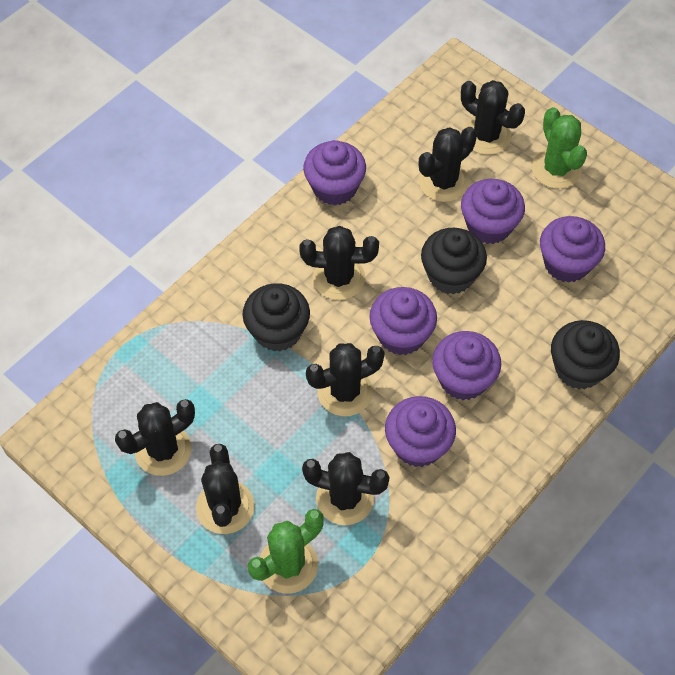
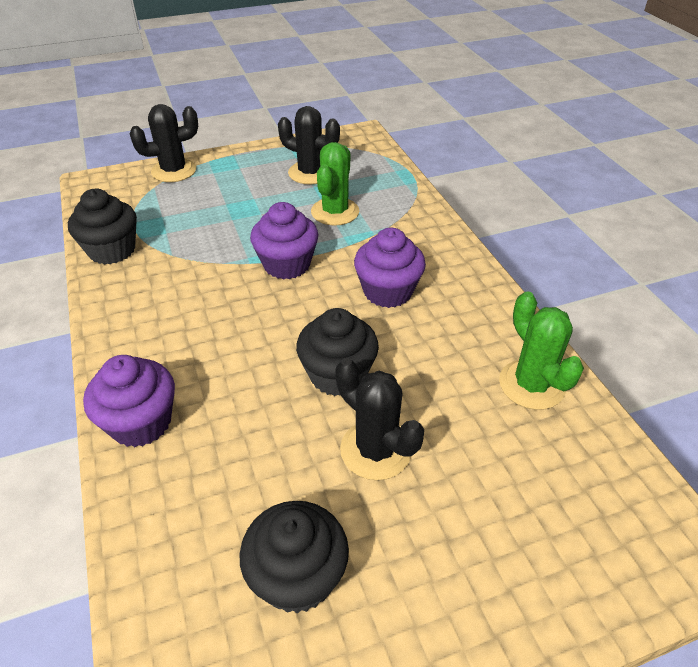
black cactus: [115,399,195,476] [196,444,255,534] [299,226,379,300] [302,452,390,525] [306,343,385,416] [419,127,477,202] [461,80,525,155] = 7 -> [130,104,198,182] [278,106,340,184] [335,358,424,480] = 3
purple cupcake: [303,140,366,206] [369,287,437,355] [385,396,456,467] [432,331,501,400] [461,179,525,244] [540,216,605,283] = 6 -> [83,355,175,447] [250,202,319,280] [354,228,426,308] = 3

